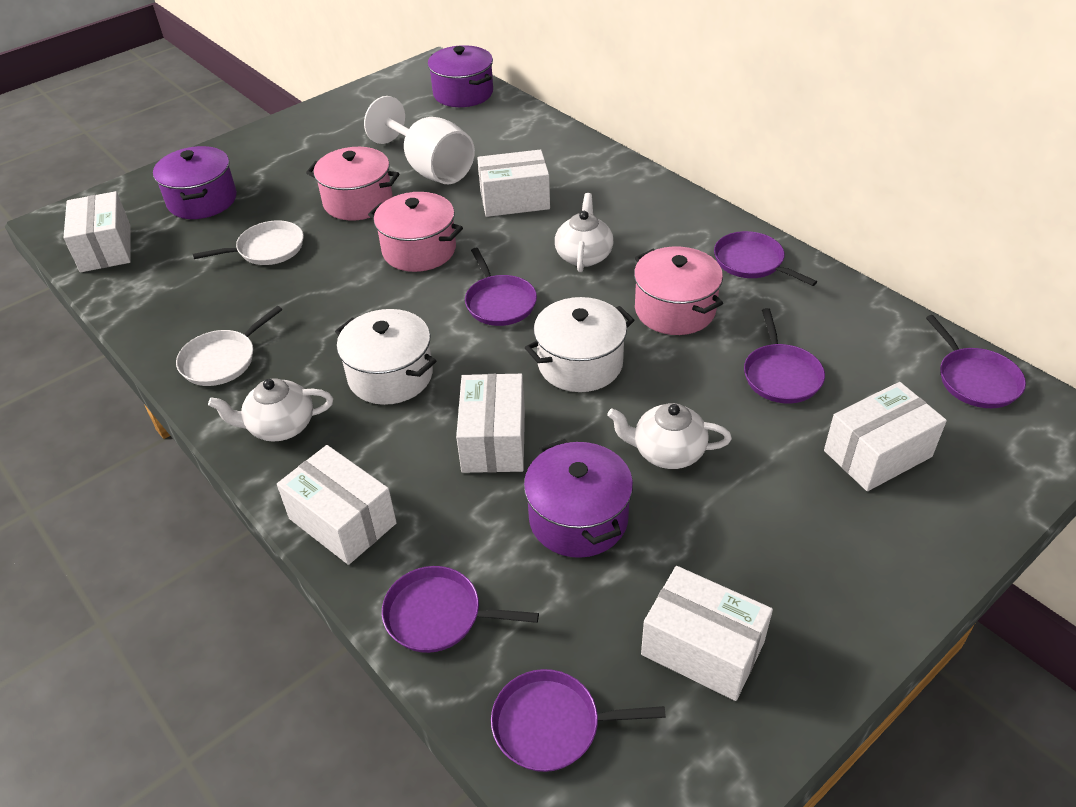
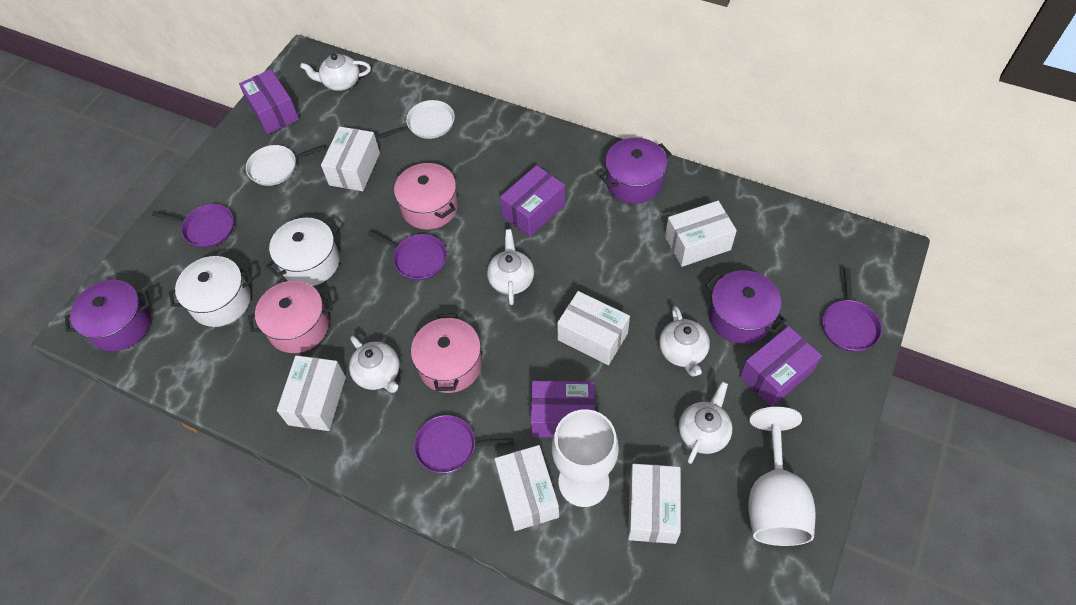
purple box: none = 0 -> [239,69,299,134] [500,165,565,237] [531,381,595,437] [740,326,822,407] = 4
purple pan: [382,566,539,653] [465,248,537,326] [491,669,666,772] [714,231,817,286] [744,308,825,403] [926,315,1026,408] = 6 -> [152,204,234,248] [367,230,447,280] [414,415,513,473] [823,268,882,352] = 4
white goblet: [364,96,475,184] = 1 -> [552,409,619,507] [748,407,816,546] = 2
white teapot: [208,378,333,442] [555,193,614,272] [607,403,732,469] = 3 -> [300,54,371,91] [349,336,400,393] [487,229,534,305] [659,306,710,376] [679,381,732,464] = 5

